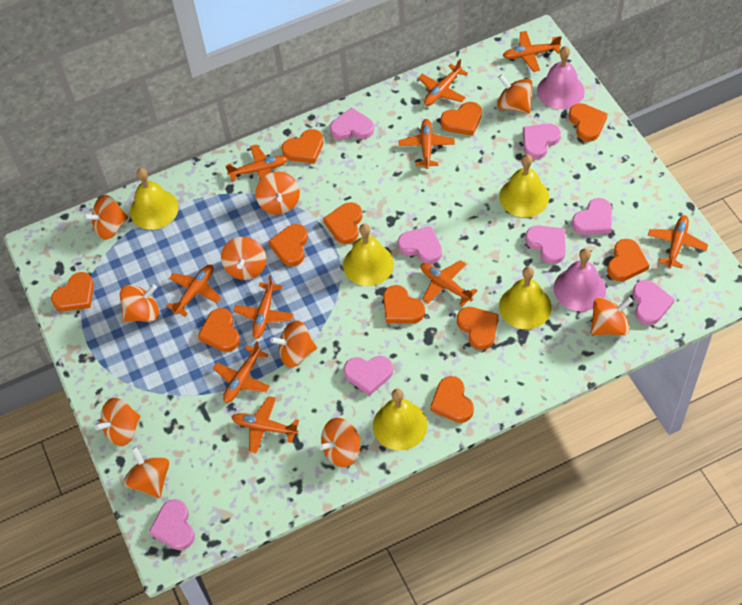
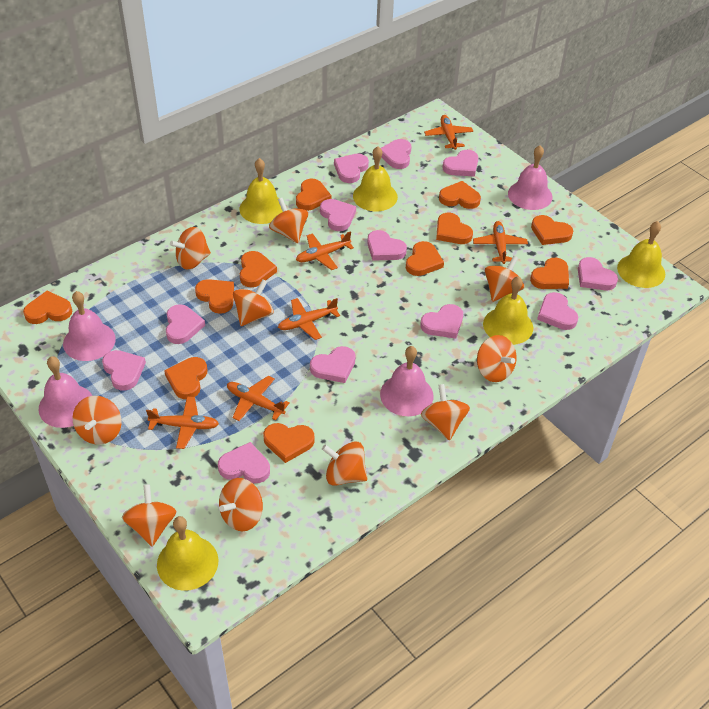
orange plane: [166,265,221,317] [213,341,270,403] [226,144,288,182] [232,396,299,454] [234,275,294,339] [399,119,455,169] [418,59,468,106] [421,260,478,307] [503,31,562,72] [648,215,708,268] = 10 -> [146,397,219,449] [227,376,289,421] [278,298,340,340] [296,231,354,270] [424,115,473,150] [473,221,528,264] = 6
pink bell: [537,46,585,109] [554,248,606,311] = 2 -> [39,356,92,428] [63,291,116,361] [380,346,434,416] [508,145,553,210] = 4
pink heart: [149,499,195,550] [330,108,374,140] [344,356,393,396] [398,226,442,264] [523,123,561,159] [525,225,566,264] [572,198,612,235] [633,280,675,325] = 8 -> [102,350,146,391] [166,304,205,344] [218,442,270,483] [310,346,356,383] [320,199,356,231] [334,154,369,183] [367,230,407,261] [381,139,412,169] [420,304,463,339] [442,150,478,177] [537,292,578,330] [578,257,618,291] = 12

